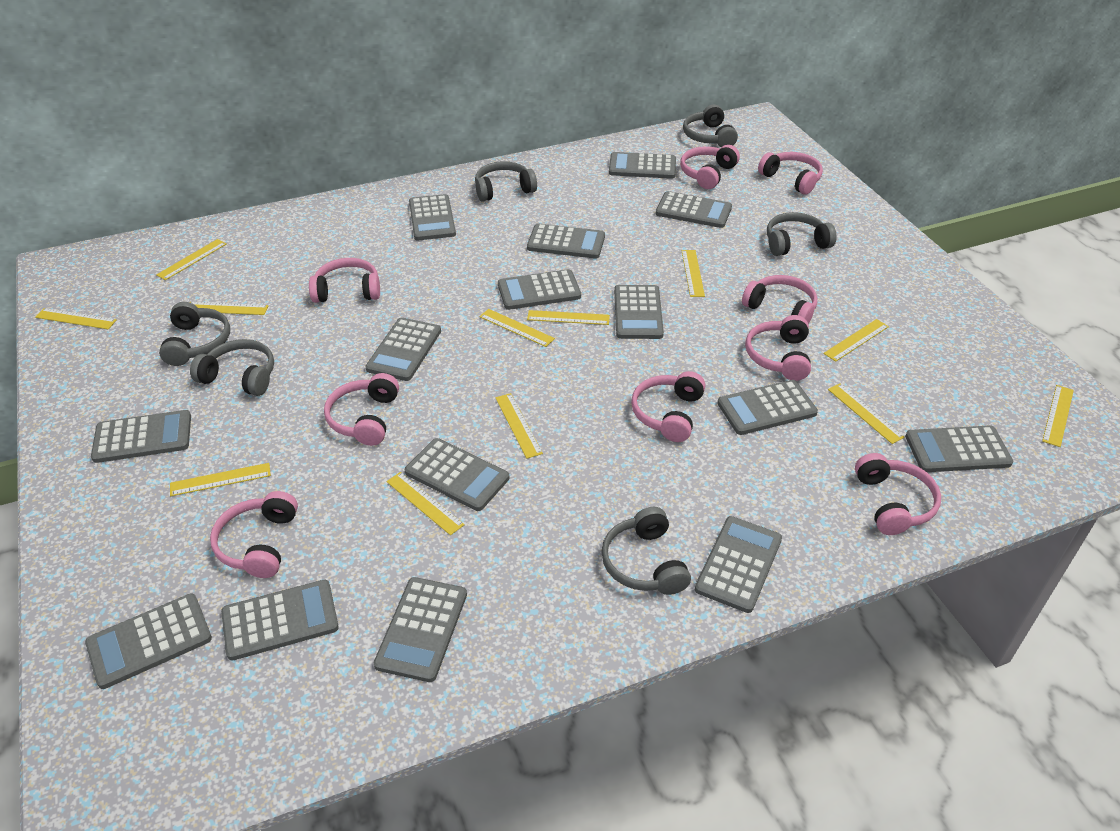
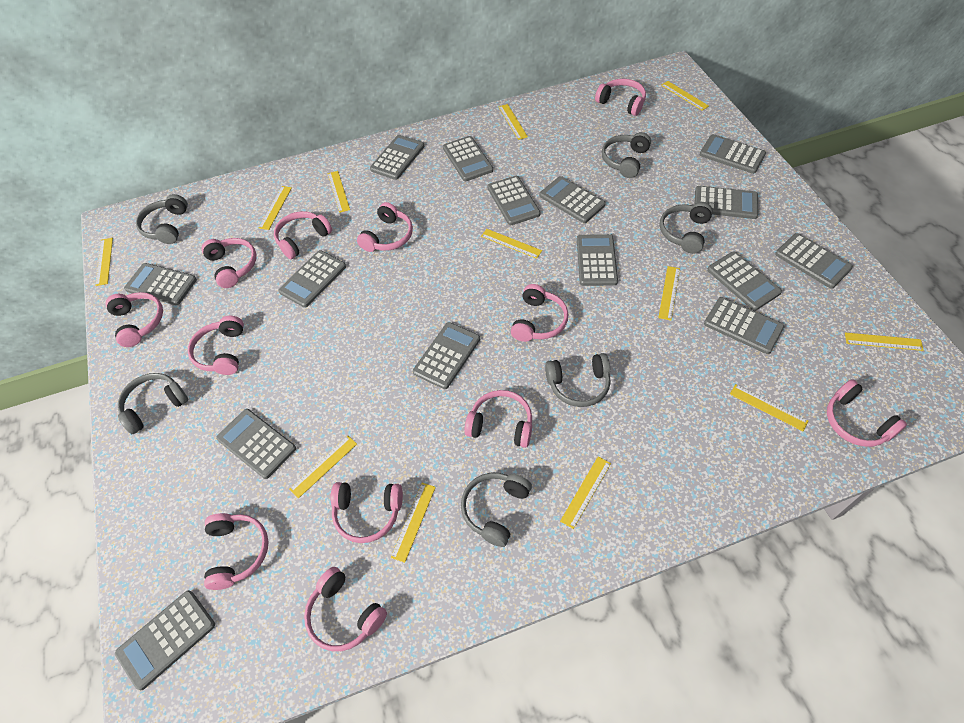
pink headphones: [210,491,298,578] [309,258,380,303] [324,373,399,446] [631,371,705,442] [680,145,740,189] [742,275,817,324] [745,315,811,381] [758,152,823,194] [855,453,941,535] = 9 -> [105,292,163,347] [188,316,244,375] [201,238,257,288] [204,513,269,590] [274,211,332,259] [304,567,387,651] [330,482,403,543] [357,202,413,252] [464,390,532,448] [511,284,568,342] [595,79,646,116] [827,379,907,447] = 12

